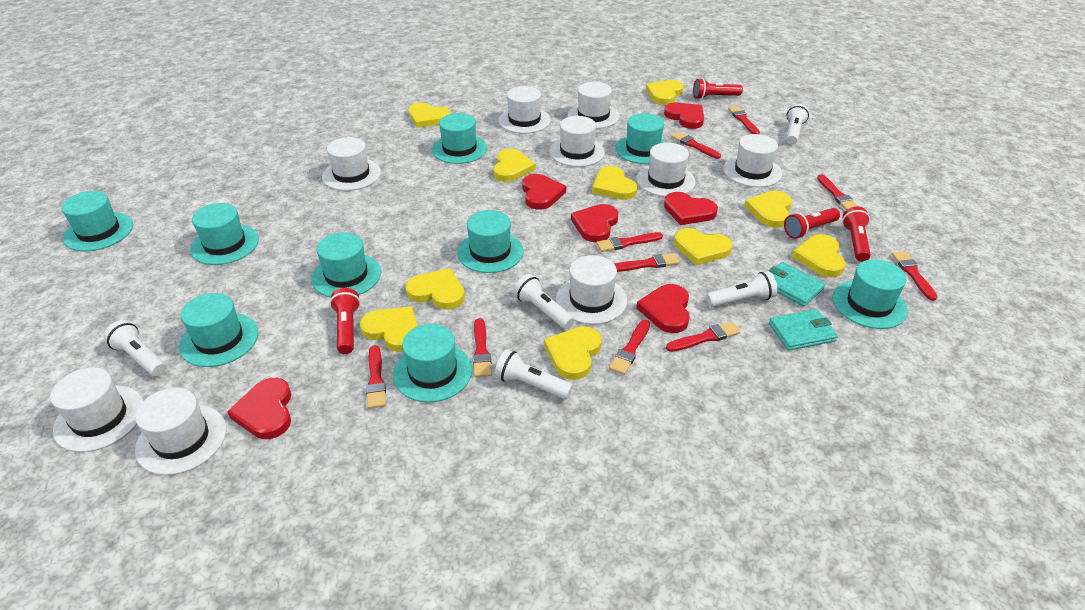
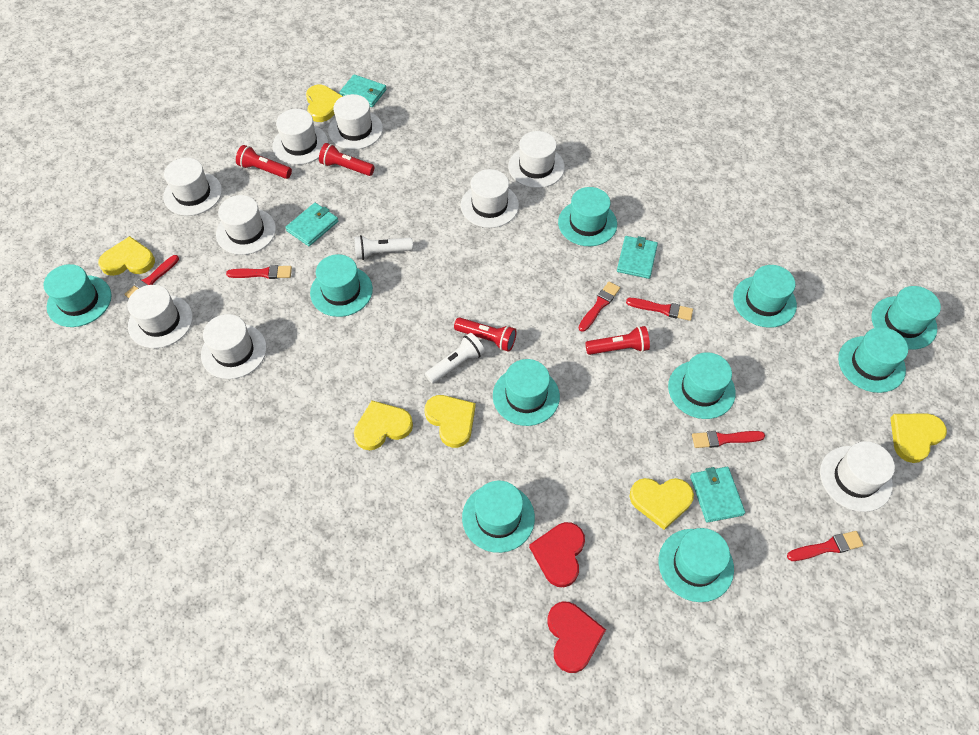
red brush: [366,345,386,409] [472,318,492,377] [596,232,663,252] [609,320,650,375] [614,253,679,272] [666,321,740,352] [671,132,721,159] [728,106,760,134] [817,174,859,210] [892,251,938,301] = 10 -> [124,255,179,298] [226,265,292,279] [579,282,620,332] [626,298,693,321] [692,431,765,448] [787,531,864,561] = 6
red heart: [227,378,291,439] [522,174,566,210] [571,204,619,242] [636,284,690,333] [664,102,704,129] [664,192,718,225] = 6 -> [529,522,585,587] [547,601,606,673] = 2
turquoise hat: [61,191,133,251] [179,293,258,367] [190,203,259,265] [311,232,381,297] [393,324,472,402] [432,113,487,164] [457,210,524,273] [615,113,667,164] [832,259,908,329] = 9 -> [43,264,111,327] [310,254,373,317] [462,481,535,553] [493,359,560,426] [558,187,617,246] [659,528,734,602] [668,352,736,419] [733,265,797,328] [838,327,908,393] [871,286,941,350] = 10
turquoise wallet: [769,262,825,307] [769,309,838,351] = 2 -> [285,203,338,246] [339,74,387,107] [617,236,658,279] [690,467,745,523] = 4
white flashlight: [104,320,167,377] [495,349,573,399] [513,274,574,329] [706,271,778,307] [786,104,809,145] = 5 -> [354,235,413,260] [425,333,485,384] = 2
yellow heart: [360,306,417,352] [405,268,465,310] [408,102,451,128] [493,149,536,182] [544,326,602,380] [592,166,638,200] [646,80,684,105] [674,228,732,265] [745,191,792,228] [792,234,845,277] = 10 -> [98,236,155,276] [306,85,343,122] [354,400,413,450] [424,395,476,448] [630,478,694,530] [890,413,947,463] = 6

